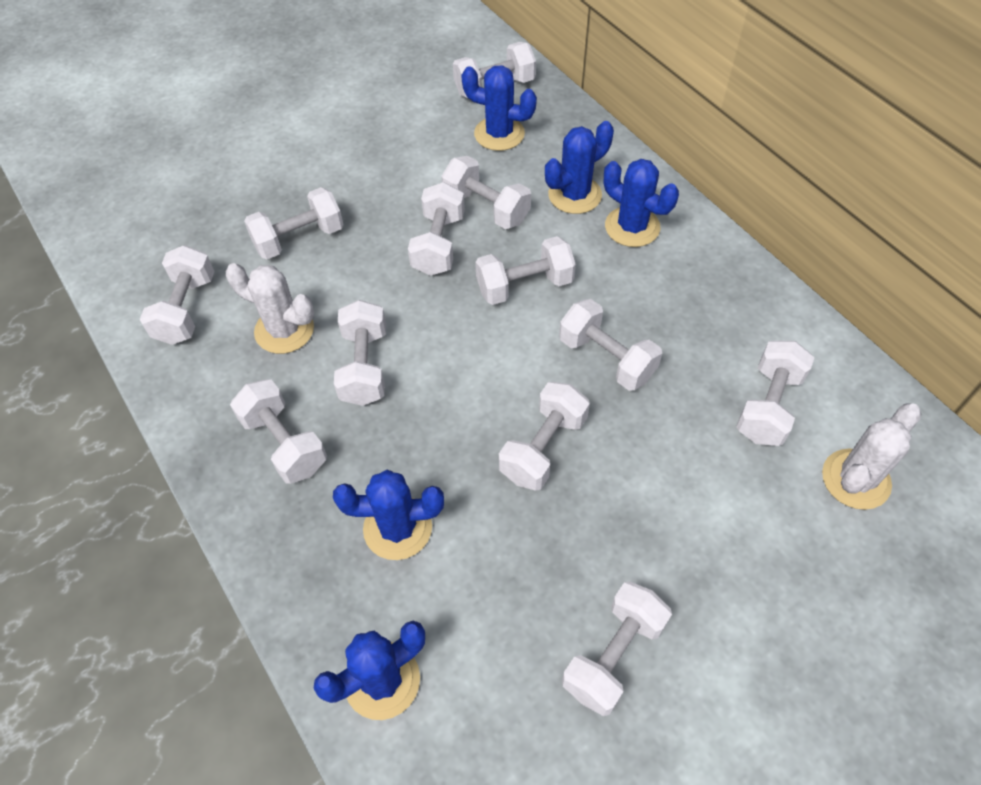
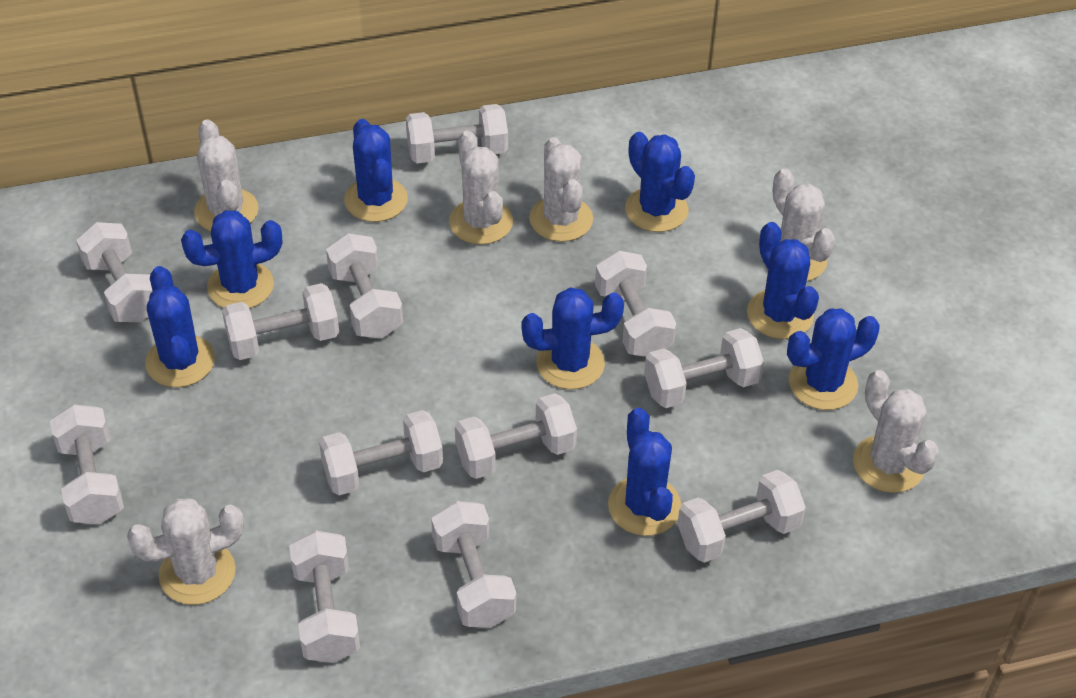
blue cactus: [313,621,425,720] [333,470,444,560] [461,65,537,151] [545,121,614,214] [603,159,679,247] = 5 -> [145,266,215,387] [181,210,282,309] [344,119,408,222] [521,287,624,389] [608,408,681,536] [625,132,695,232] [747,222,819,339] [787,309,880,410] = 8
white cactus: [226,263,314,354] [822,403,921,510] = 2 -> [127,499,244,605] [194,119,259,231] [449,131,513,244] [529,137,593,242] [764,168,835,281] [853,370,939,493] = 6

